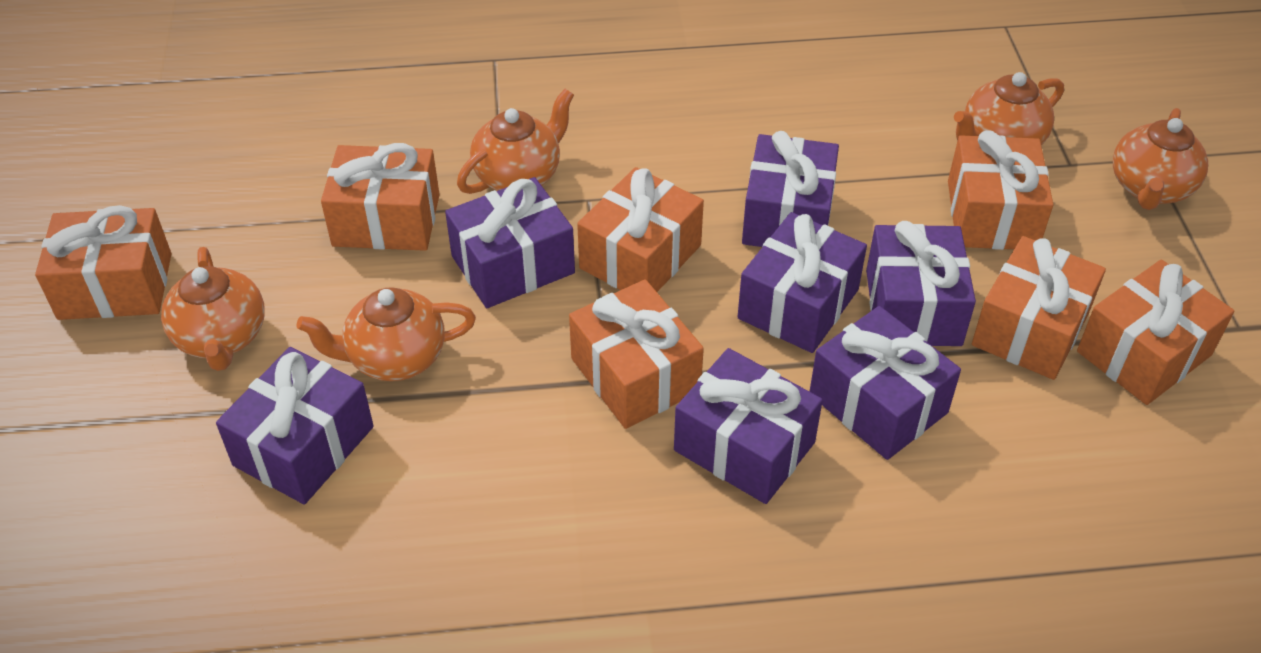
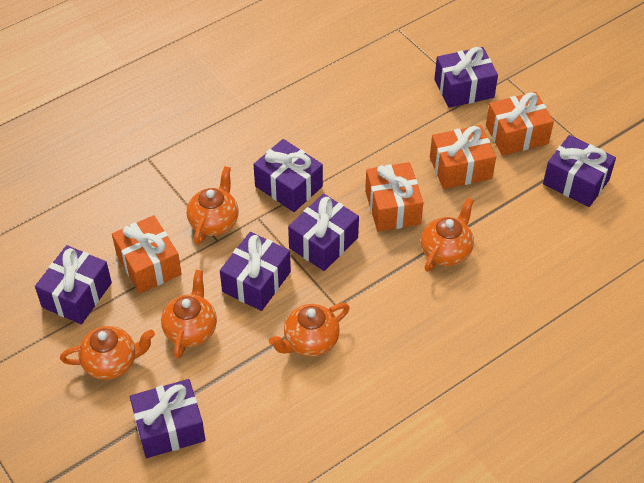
orange gift: [35,205,171,320] [321,143,440,251] [569,279,704,429] [577,167,704,292] [948,130,1053,250] [972,236,1106,380] [1077,260,1235,405] = 7 -> [112,215,182,293] [365,162,423,232] [430,125,496,189] [486,92,554,155] = 4

